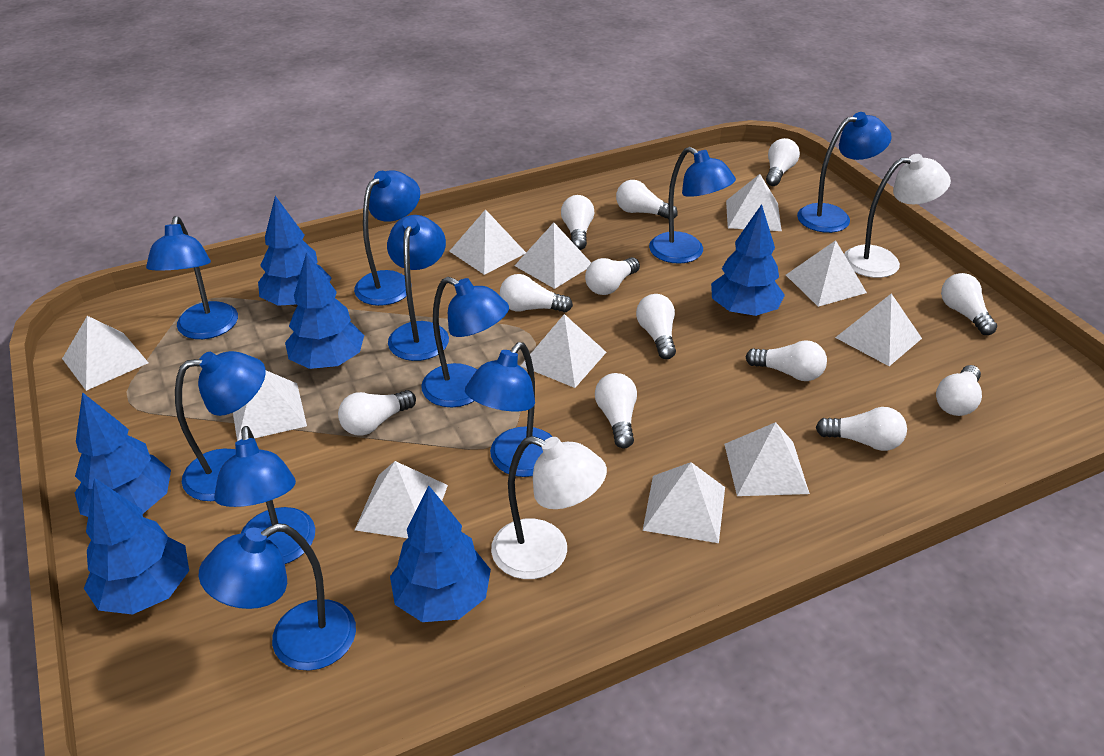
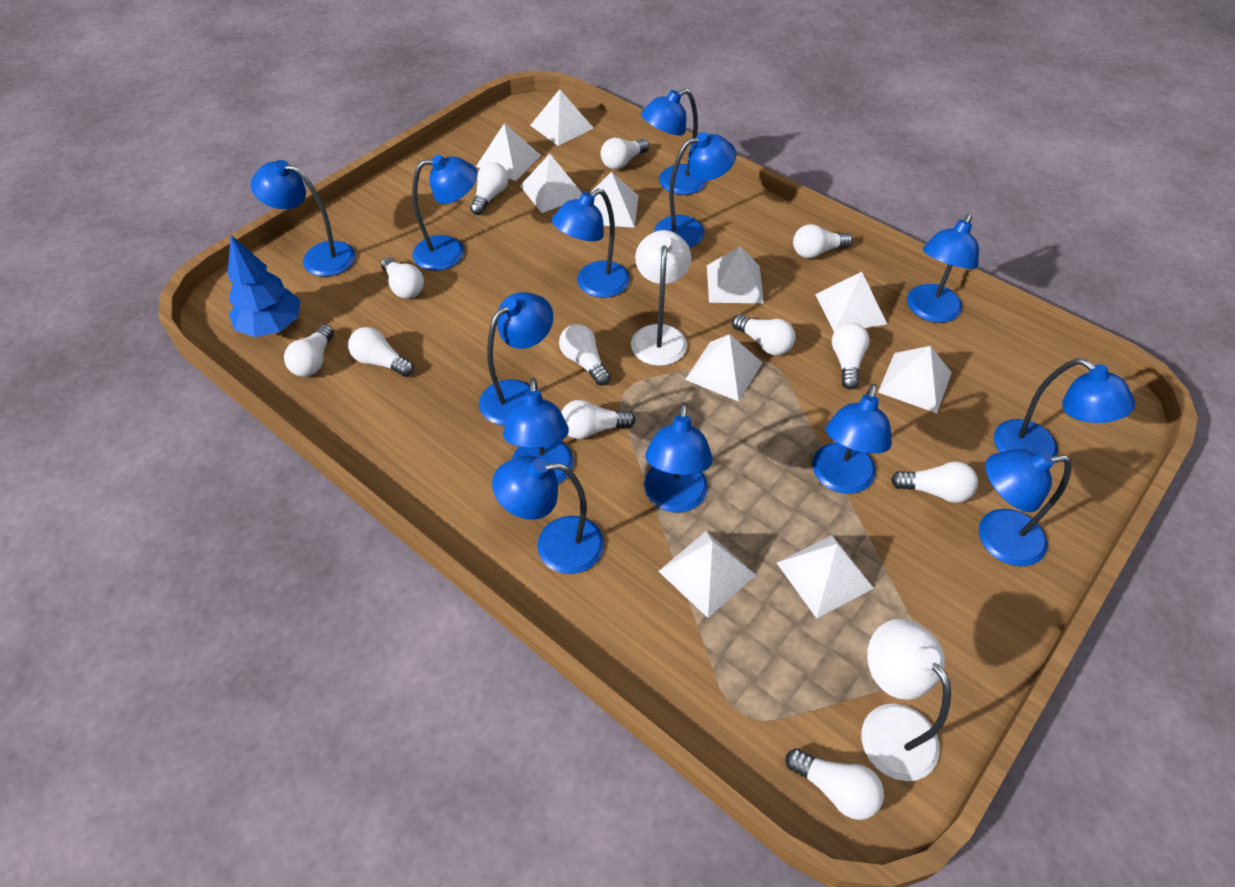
blue lamp: [146,216,238,339] [175,351,266,501] [199,523,356,671] [214,426,315,564] [354,170,420,306] [387,215,449,361] [421,277,509,407] [465,342,553,477] [649,147,736,264] [797,112,891,233] = 10 -> [251,160,356,277] [412,155,478,271] [479,292,553,426] [492,455,604,574] [503,378,574,484] [552,189,630,298] [641,89,706,195] [644,403,713,512] [654,132,736,248] [812,384,892,494] [907,214,979,323] [979,449,1072,566] [994,358,1135,457] = 13
blue tree: [75,392,171,517] [84,478,189,615] [258,196,331,307] [285,252,364,369] [390,485,491,622] [711,204,785,316] = 6 -> [228,235,300,337] = 1
white pyramid: [62,316,149,391] [233,371,307,441] [355,461,448,538] [449,209,526,275] [514,223,591,289] [521,314,606,388] [643,462,725,543] [724,422,810,496] [726,174,782,231] [786,240,867,307] [835,293,922,366] = 11 -> [476,123,541,181] [520,154,582,213] [530,89,593,146] [590,172,638,228] [658,531,756,618] [685,334,763,402] [707,246,764,303] [776,535,874,618] [815,272,887,332] [878,346,952,413] = 10

